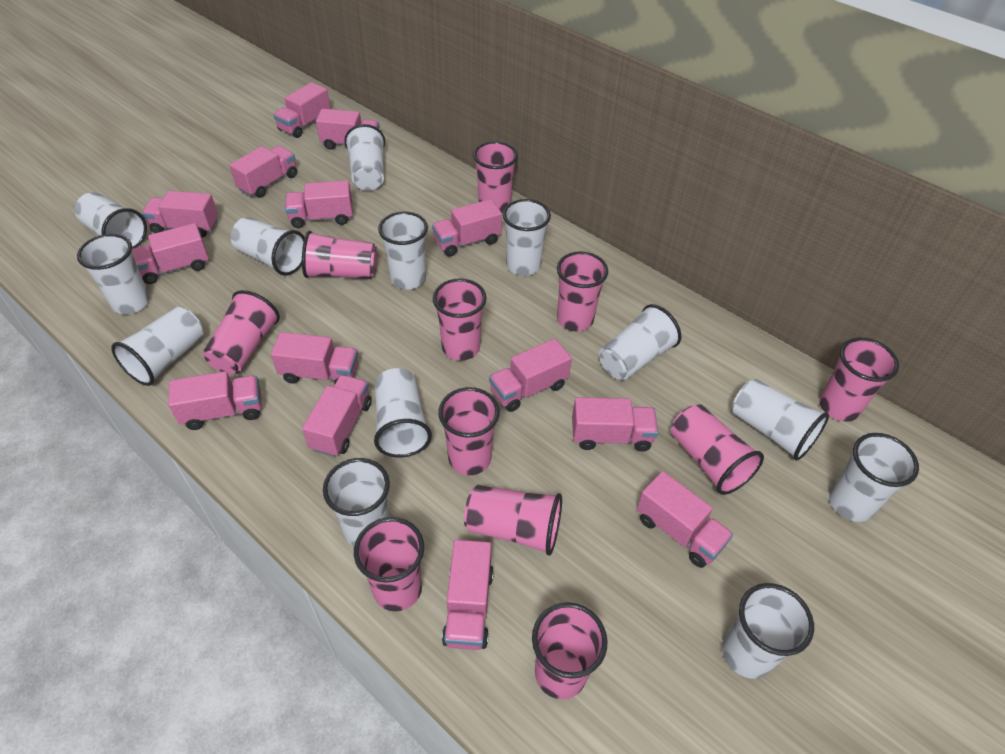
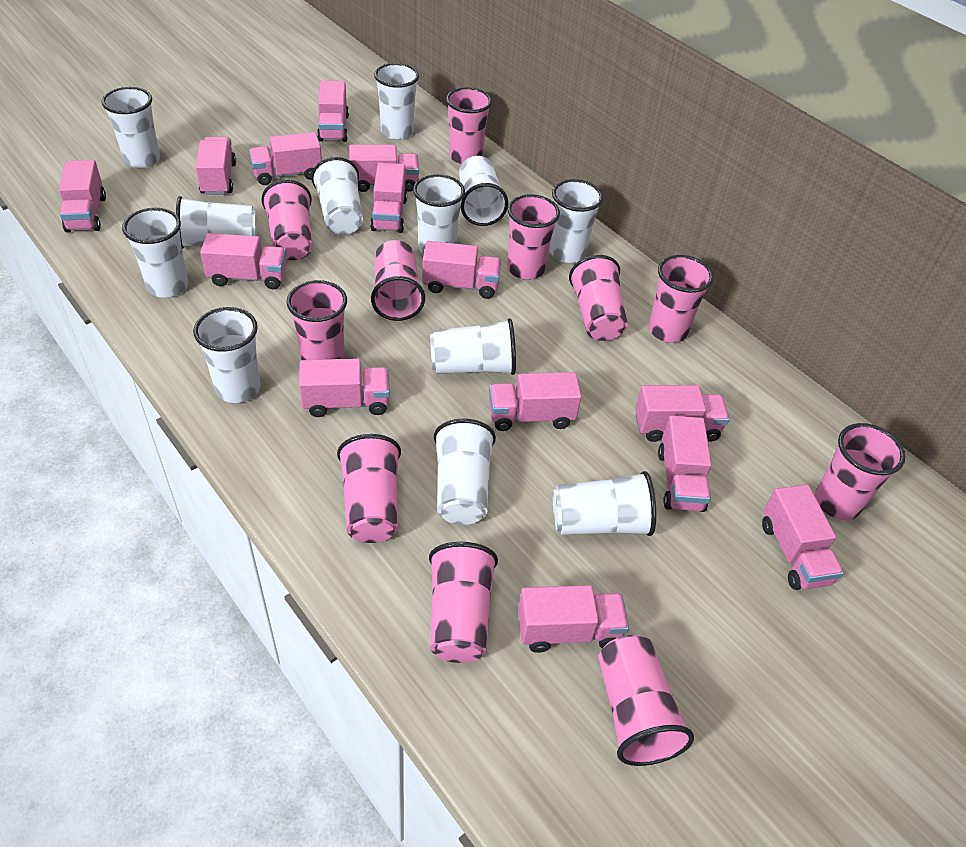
white cup: [75,192,147,248] [77,234,150,314] [111,307,204,386] [231,217,305,276] [323,458,390,547] [344,124,385,191] [374,368,432,458] [378,212,428,290] [503,199,551,276] [599,304,681,380] [722,583,814,679] [732,379,829,461] [829,433,919,522] = 13 -> [102,87,160,169] [122,208,188,298] [176,196,257,249] [193,307,261,403] [311,157,363,235] [374,63,419,140] [413,174,465,255] [430,318,516,375] [434,419,496,525] [459,156,508,226] [549,179,603,263] [553,471,656,536] = 12

